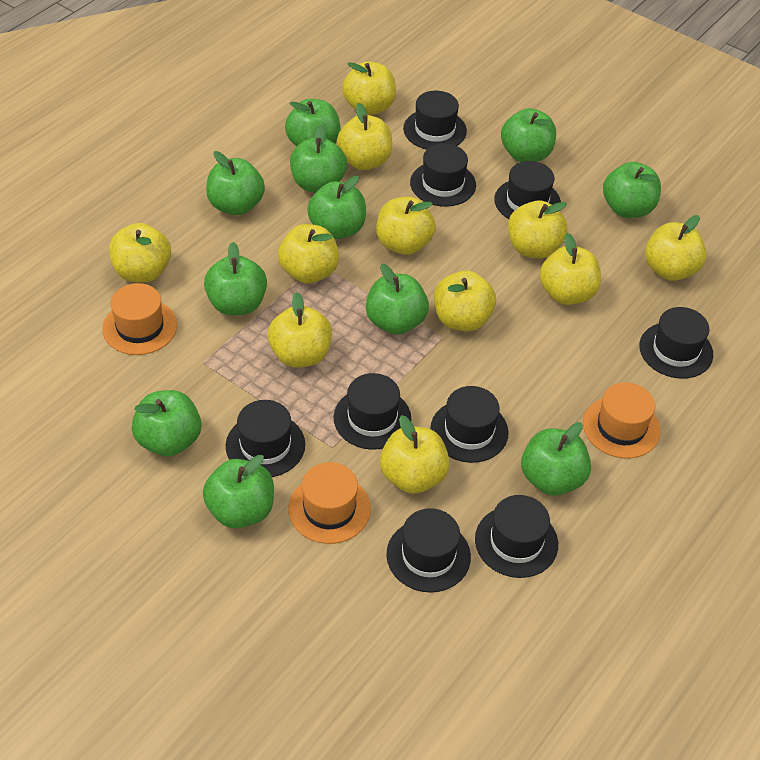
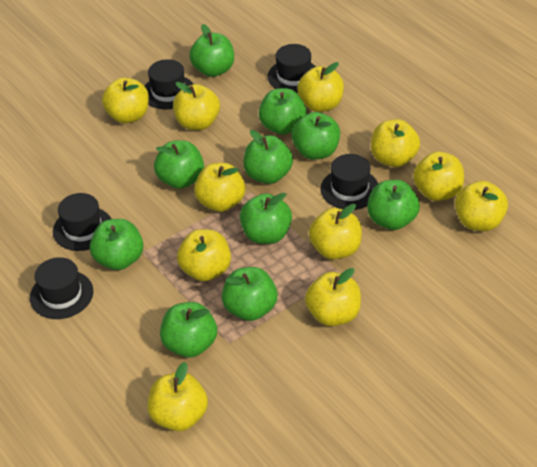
black hat: [226,400,305,477] [334,373,411,450] [386,508,471,593] [403,91,467,150] [410,143,476,207] [430,386,509,463] [475,495,558,578] [494,161,561,219] [639,307,713,379] = 9 -> [30,257,93,319] [53,193,111,251] [145,59,193,109] [268,44,316,93] [320,154,378,210] = 5
green apple: [132,390,201,457] [203,455,274,528] [204,242,267,315] [206,151,265,215] [285,99,341,146] [290,125,347,193] [307,176,366,239] [366,264,429,335] [501,108,556,162] [521,422,591,496] [603,162,661,218] = 11 -> [90,219,144,270] [154,140,204,189] [160,302,217,357] [189,24,234,77] [222,267,278,321] [240,193,292,244] [243,130,293,184] [259,88,306,135] [292,112,340,159] [367,180,420,230] = 10
orange hat: [102,283,177,355] [288,462,371,544] [583,382,661,458] = 3 -> none = 0

